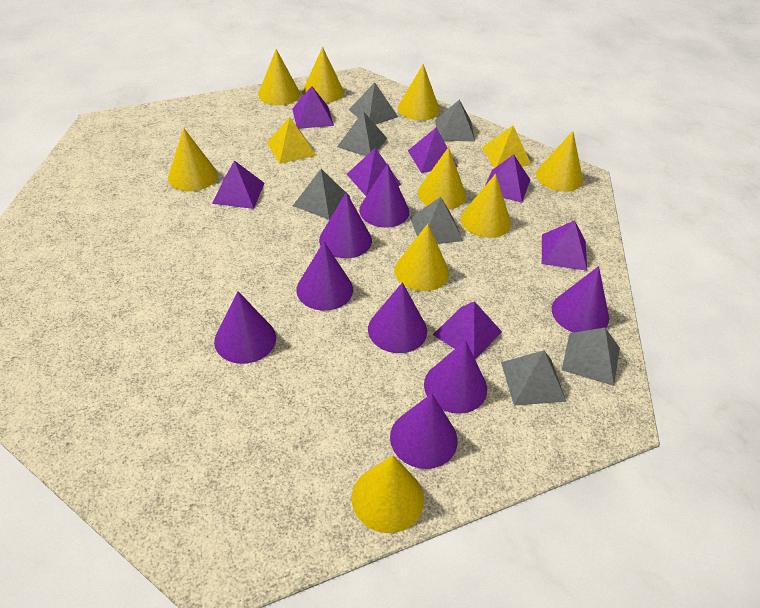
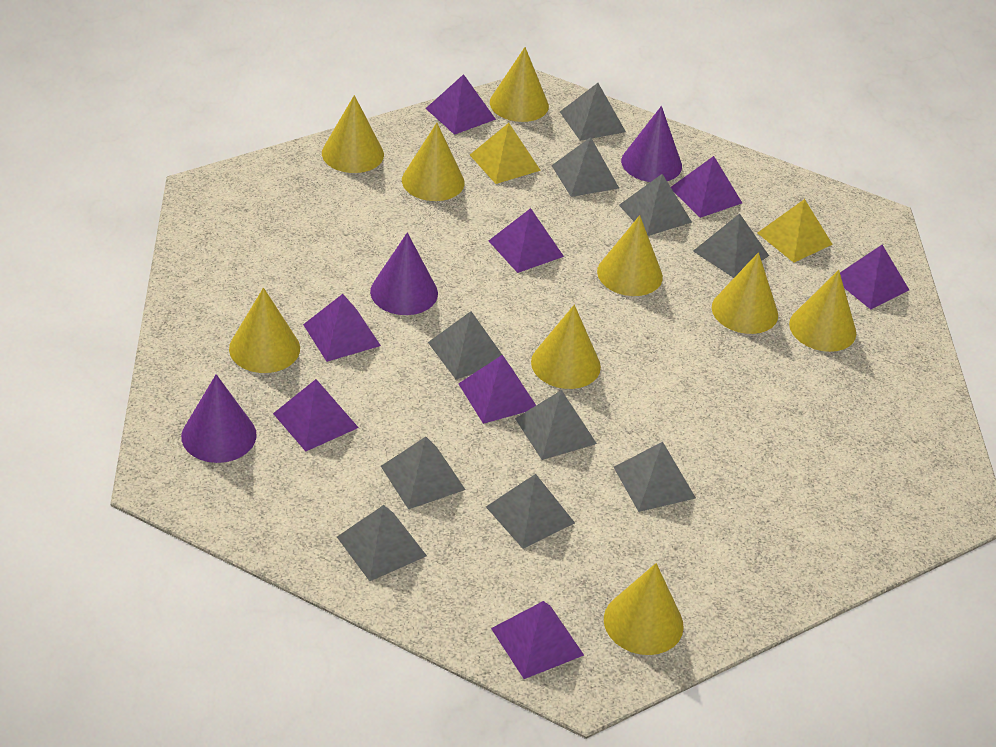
grey pyramid: [293,169,350,220] [337,111,387,156] [349,83,398,125] [410,197,463,244] [435,100,475,142] [501,350,566,406] [562,327,620,386] = 7 -> [337,505,427,581] [381,437,466,509] [428,311,502,379] [486,474,575,549] [515,390,597,460] [551,137,619,197] [560,83,626,141] [614,442,696,512] [619,174,692,236] [693,213,769,278] = 10
purple cone: [214,291,276,364] [296,242,353,311] [319,192,372,258] [359,163,409,228] [368,282,427,353] [390,393,458,469] [424,340,487,414] [552,266,609,333] = 8 -> [181,374,257,463] [370,232,438,315] [621,106,682,182] = 3
purple pyramid: [212,160,264,209] [292,86,334,129] [347,148,401,196] [408,127,458,173] [433,301,502,360] [486,154,530,203] [542,220,587,271] = 7 -> [273,379,359,452] [303,294,381,362] [425,74,496,135] [458,355,536,424] [489,208,564,273] [491,601,584,679] [671,156,742,218] [840,245,909,309] = 8

